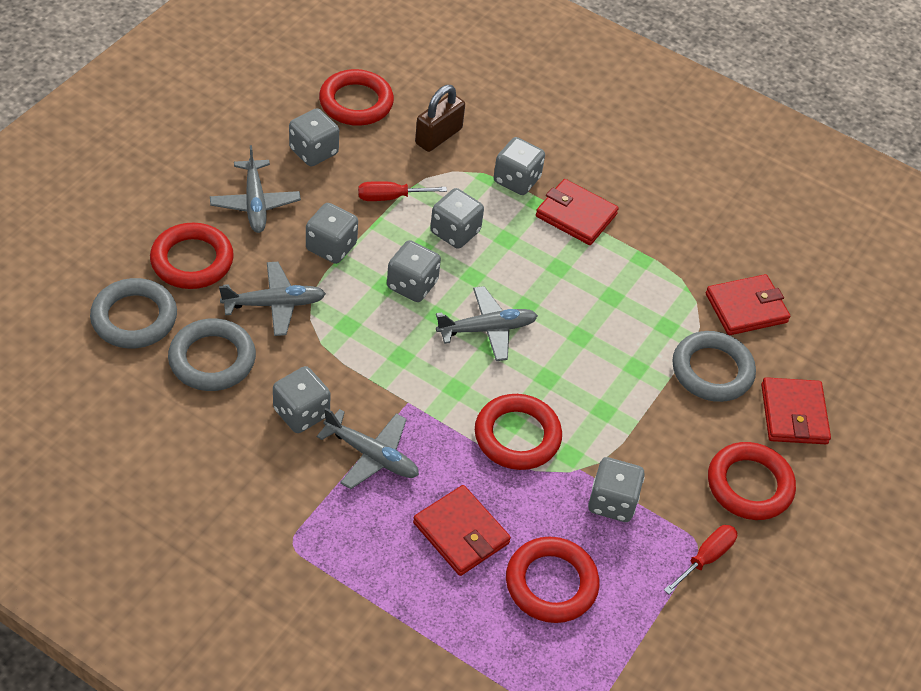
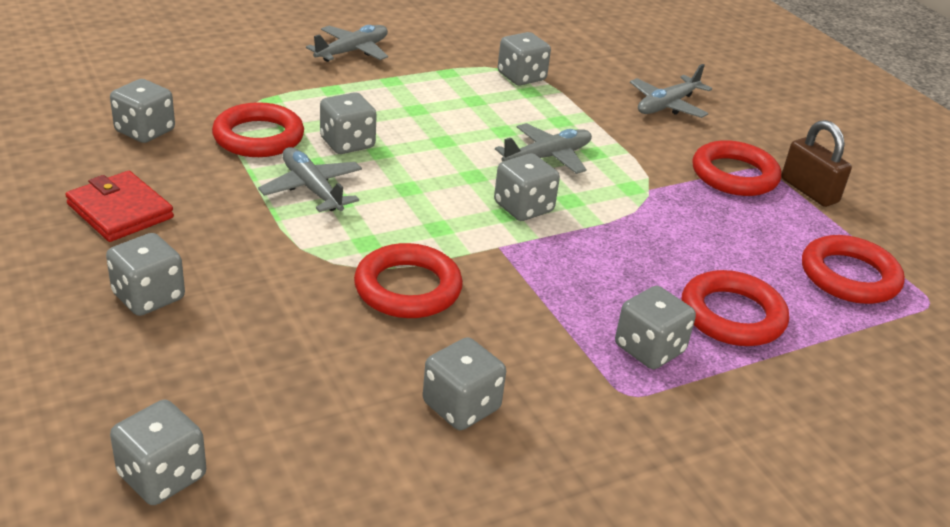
grey dice: [273,366,331,433] [289,108,339,166] [306,203,358,264] [387,240,441,302] [430,188,484,249] [494,137,545,195] [588,457,645,522] = 7 -> [106,233,185,316] [110,79,175,143] [110,400,206,505] [320,92,377,154] [423,337,506,430] [494,153,560,221] [498,32,551,86] [615,286,696,369] = 8
grey ring: [90,278,177,348] [168,318,256,391] [672,331,756,402] = 3 -> none = 0
red screwdriver: [358,181,447,201] [664,525,737,594] = 2 -> none = 0
red wallet: [413,485,511,576] [536,179,619,245] [706,274,790,335] [761,377,831,444] = 4 -> [65,171,174,242] = 1

